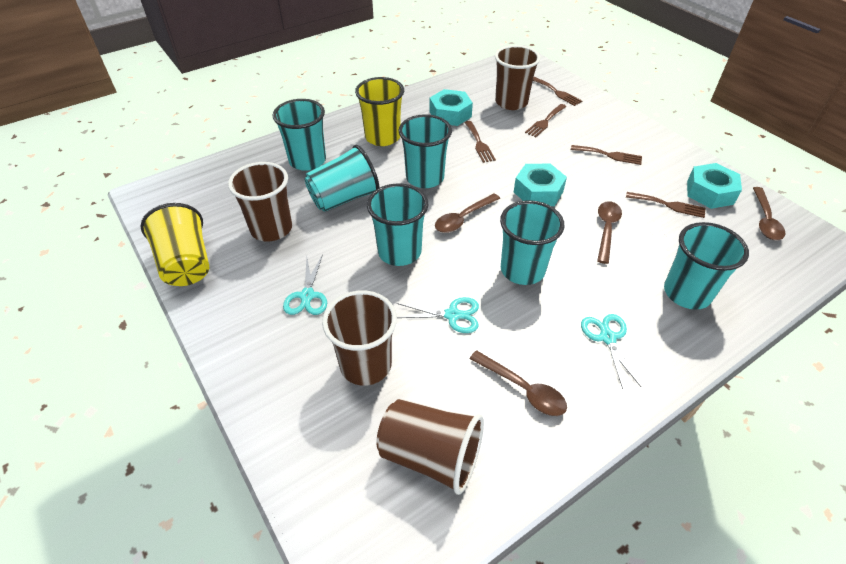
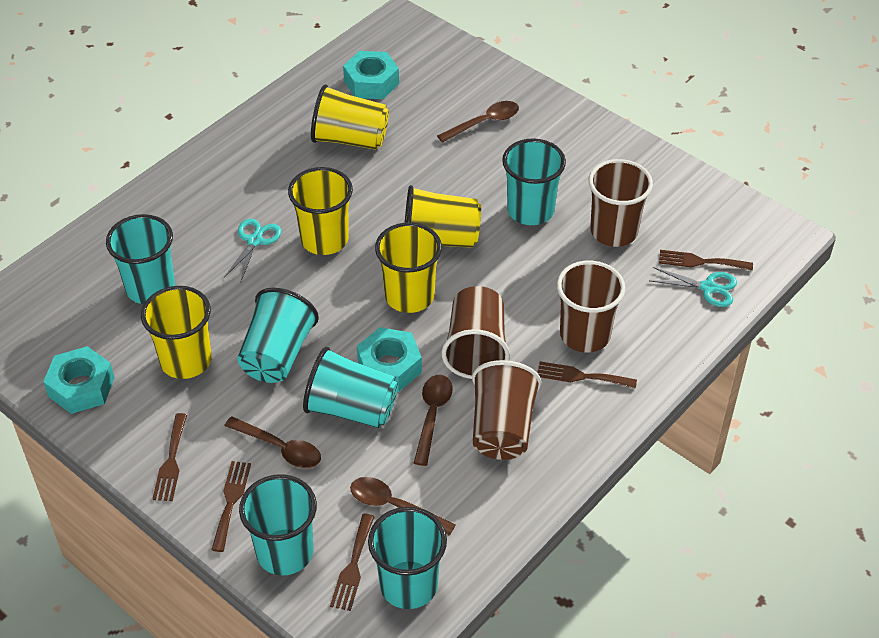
turquoise scissors: [283,254,327,315] [397,297,479,333] [581,314,641,389] = 3 -> [224,219,281,281] [649,267,737,307] = 2
yellow cup: [140,203,209,286] [355,77,404,146] = 2 -> [141,286,212,379] [288,167,353,255] [311,84,389,150] [375,222,442,313] [405,185,481,248] = 5

